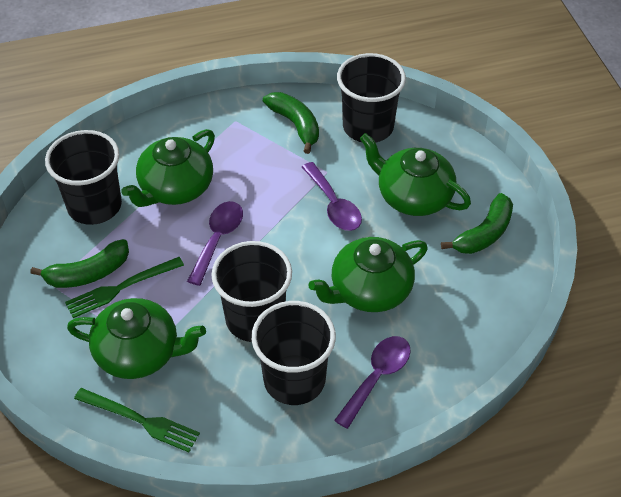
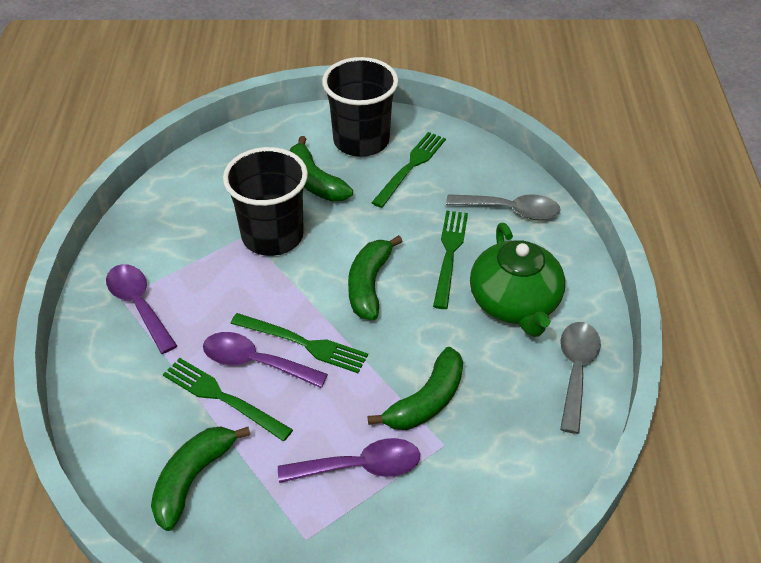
black cup: [45,130,122,225] [211,241,292,342] [251,301,336,405] [337,53,406,142] = 4 -> [223,147,308,256] [322,57,399,157] = 2
green banana: [30,239,129,288] [263,92,319,154] [441,193,513,254] = 3 -> [151,426,250,531] [289,136,353,202] [348,235,403,320] [367,347,463,430] = 4
green fork: [65,257,184,318] [74,388,200,452] = 2 -> [163,358,293,441] [230,313,368,373] [371,132,446,208] [433,211,468,309] = 4
green teapot: [67,298,206,379] [121,129,215,207] [308,237,428,312] [360,133,471,216] = 4 -> [470,223,565,337] = 1
grey spoon: none = 0 -> [446,194,561,220] [560,322,601,434] = 2

